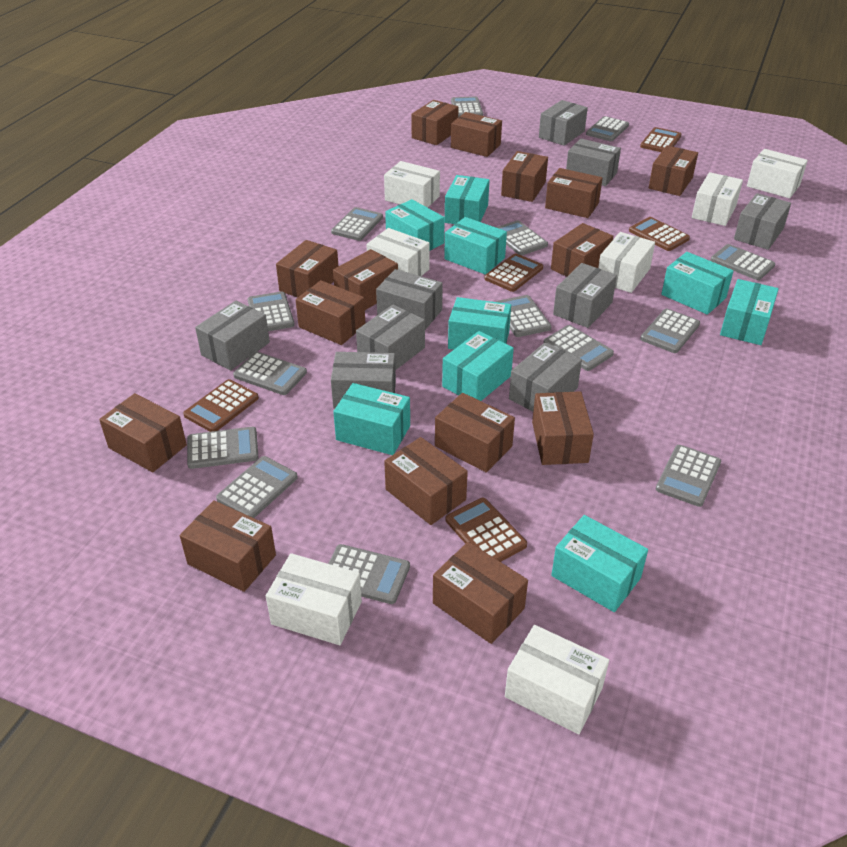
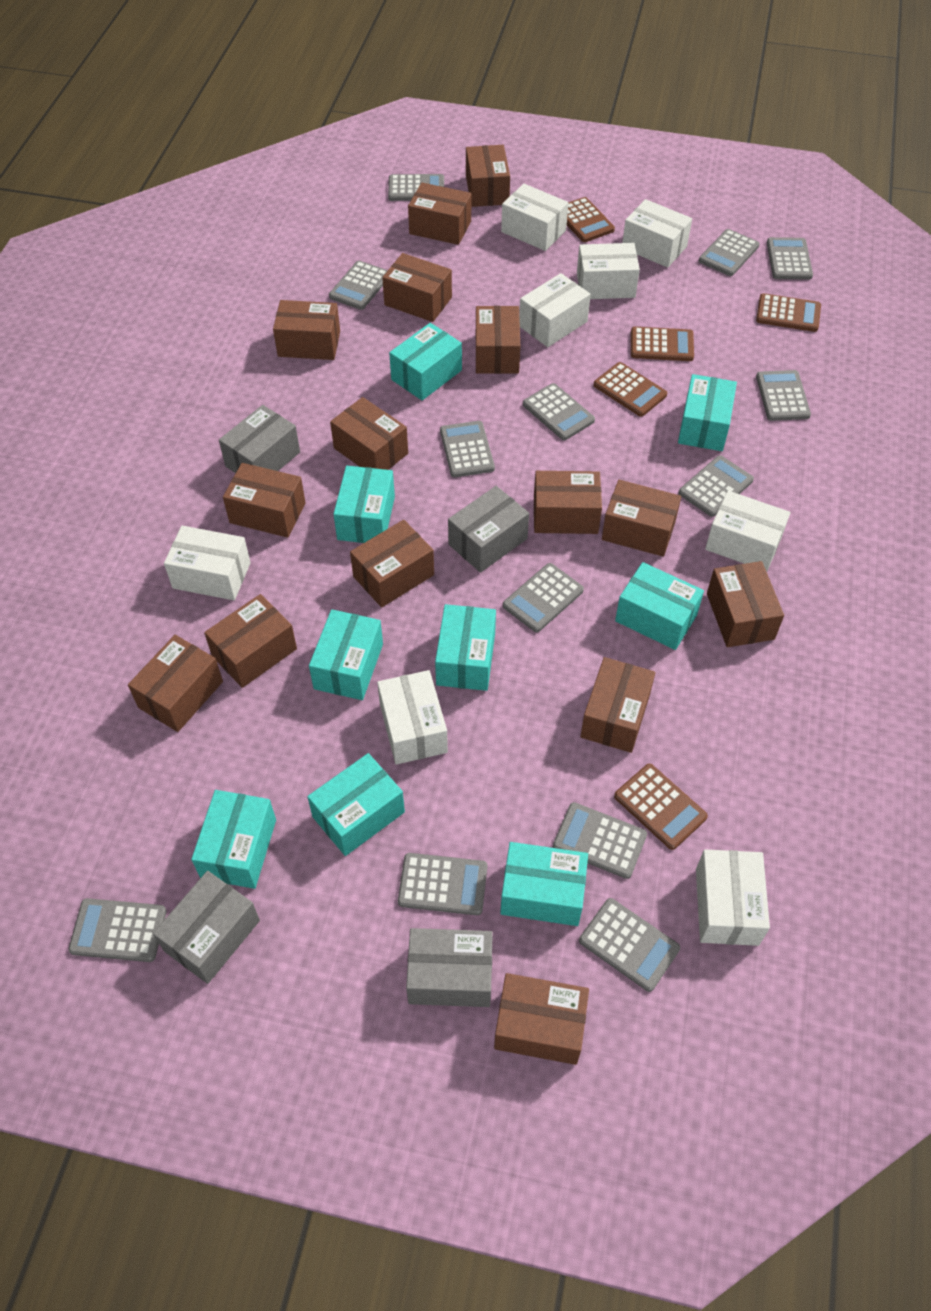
grey box: [195,301,270,370] [331,352,396,408] [356,305,425,370] [376,269,443,330] [509,342,582,411] [539,100,588,146] [553,263,617,328] [566,138,621,186] [734,193,791,250] = 9 -> [153,871,260,984] [219,405,300,473] [406,928,493,1007] [448,486,529,573] = 4
grey calculator: [187,427,259,469] [216,456,298,518] [233,352,307,395] [248,291,295,331] [328,544,410,604] [331,207,383,241] [451,96,483,117] [496,220,548,255] [496,295,551,337] [543,325,614,371] [586,116,629,141] [640,309,700,353] [656,445,721,507] [710,244,775,280] = 14 -> [68,898,167,962] [329,261,388,310] [388,174,444,201] [398,853,487,915] [440,421,495,477] [503,563,584,632] [523,383,595,440] [553,802,647,879] [579,898,680,992] [678,455,754,517] [699,229,760,276] [756,370,811,421] [767,237,813,280] = 13
white box: [266,553,362,645] [366,228,430,276] [384,161,440,208] [505,625,609,734] [598,232,655,293] [692,172,743,226] [747,149,808,198] = 7 -> [164,526,251,600] [377,670,448,765] [501,184,568,251] [519,273,591,347] [577,243,640,299] [622,199,692,268] [696,849,770,946] [705,491,790,572] = 8

